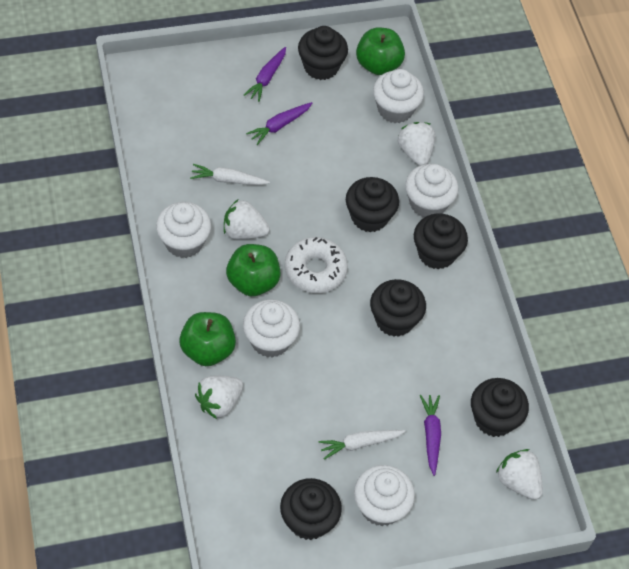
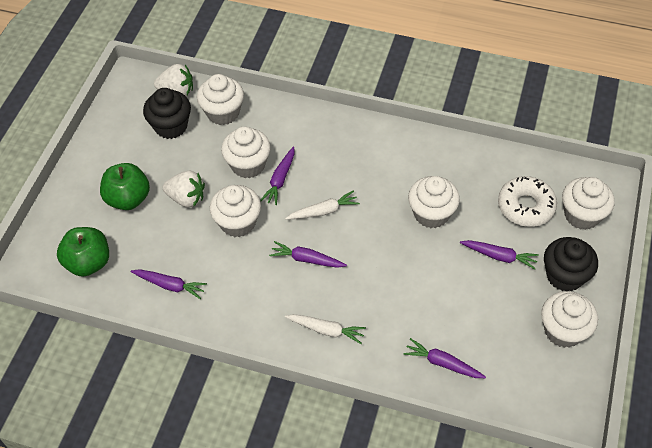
black cupcake: [280,478,342,540] [298,26,348,80] [346,177,399,232] [370,279,426,337] [414,214,468,270] [471,378,529,437] = 6 -> [143,88,191,139] [544,237,598,291] = 2
green apple: [179,312,236,366] [226,244,281,296] [356,28,405,75] = 3 -> [57,227,109,277] [100,163,150,210] = 2
purple carrot: [244,47,286,102] [246,102,312,145] [420,395,441,476] = 3 -> [131,269,207,299] [260,146,295,205] [269,241,347,268] [403,338,486,378] [460,240,539,269] = 5
white cupcake: [156,202,211,258] [243,299,300,358] [354,465,415,526] [373,69,424,123] [405,164,459,218] = 5 -> [197,74,244,125] [210,185,261,237] [221,127,271,178] [408,176,460,228] [541,291,598,348] [562,177,614,230] = 6
white strawberry: [195,376,243,419] [224,200,270,239] [398,122,435,166] [496,449,543,500] = 4 -> [154,64,193,96] [163,171,205,207] = 2

